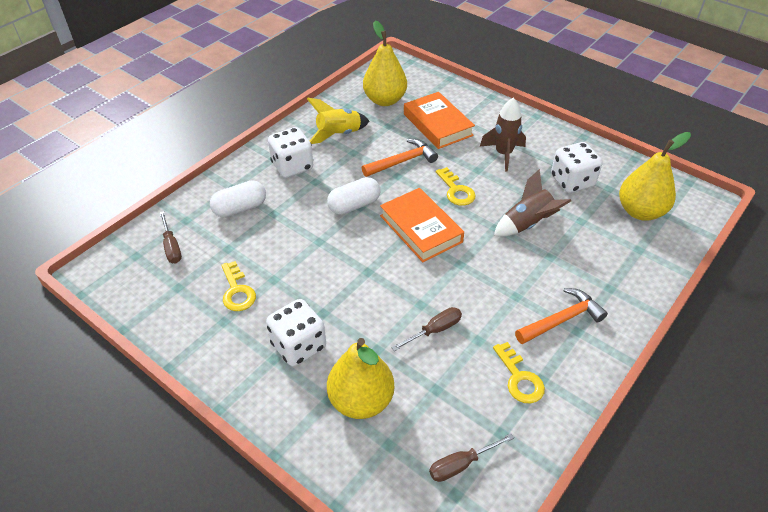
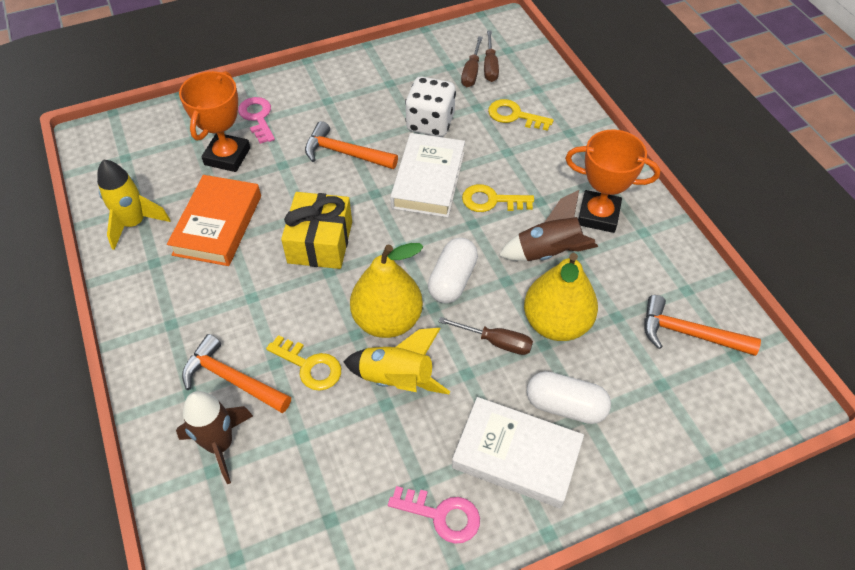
orange book: [380,188,464,262] [404,92,475,149] = 2 -> [167,175,261,266] = 1
orange hammer: [362,139,438,177] [515,288,608,344] = 2 -> [182,334,291,413] [305,121,398,169] [644,295,761,356] = 3
orange trophy: none = 0 -> [179,71,250,172] [565,130,660,233] = 2
pink key: none = 0 -> [238,97,275,144] [388,486,480,544] = 2
white book: none = 0 -> [390,133,465,218] [452,397,584,508] = 2
white dice: [266,299,326,366] [268,127,313,178] [551,142,602,193] = 3 -> [405,77,456,137] = 1
yellow gift: none = 0 -> [281,192,352,269] = 1
yellow pear: [327,338,394,419] [363,21,407,106] [619,132,691,221] = 3 -> [350,243,423,338] [524,253,598,341] = 2
yellow rocket: [307,98,369,144] = 1 -> [97,159,170,250] [344,328,450,394] = 2

